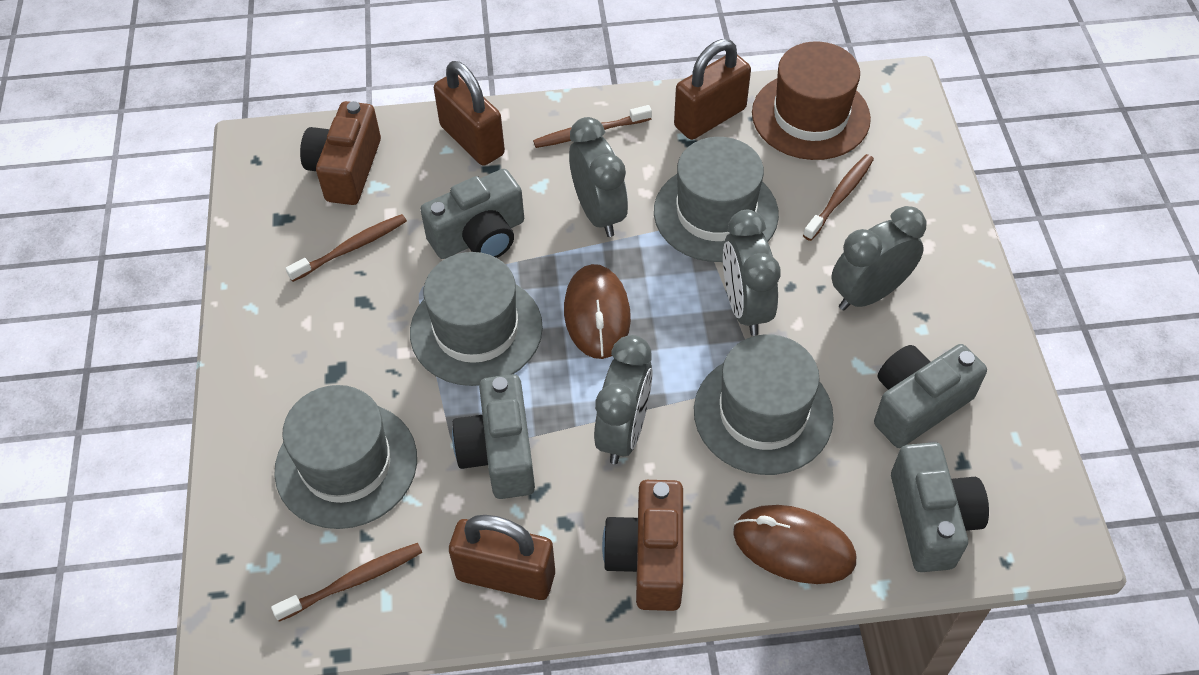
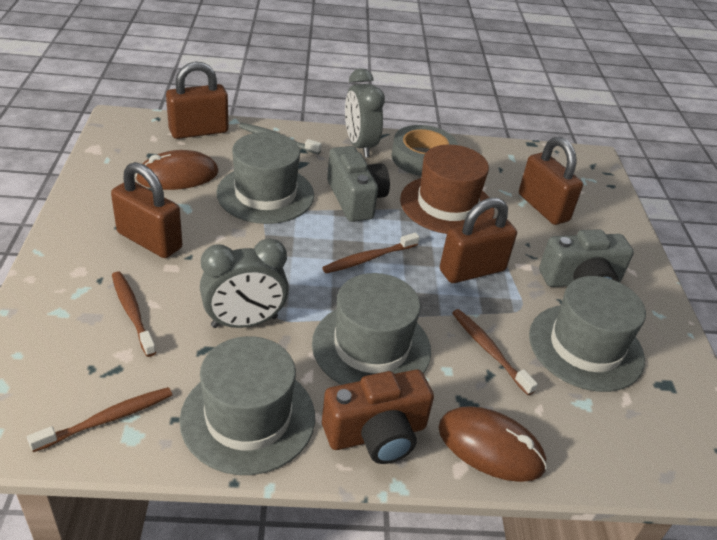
brown camera: [300,101,381,205] [602,480,683,611] = 2 -> [322,369,434,464] = 1
brown padlock: [434,61,505,166] [449,515,555,600] [674,39,751,140] = 3 -> [111,162,182,258] [166,62,228,139] [440,198,517,283] [519,137,583,225] = 4
grey camera: [420,169,524,259] [452,374,535,499] [874,344,987,448] [891,442,989,572] = 4 -> [327,146,390,222] [539,229,634,287] = 2
grey clock: [569,117,628,237] [594,335,653,464] [723,210,781,336] [831,206,926,311] = 4 -> [200,238,289,328] [345,68,385,158] = 2
grey tape: none = 0 -> [392,125,458,176] = 1
grey toothbrush: none = 0 -> [239,123,322,154] = 1

